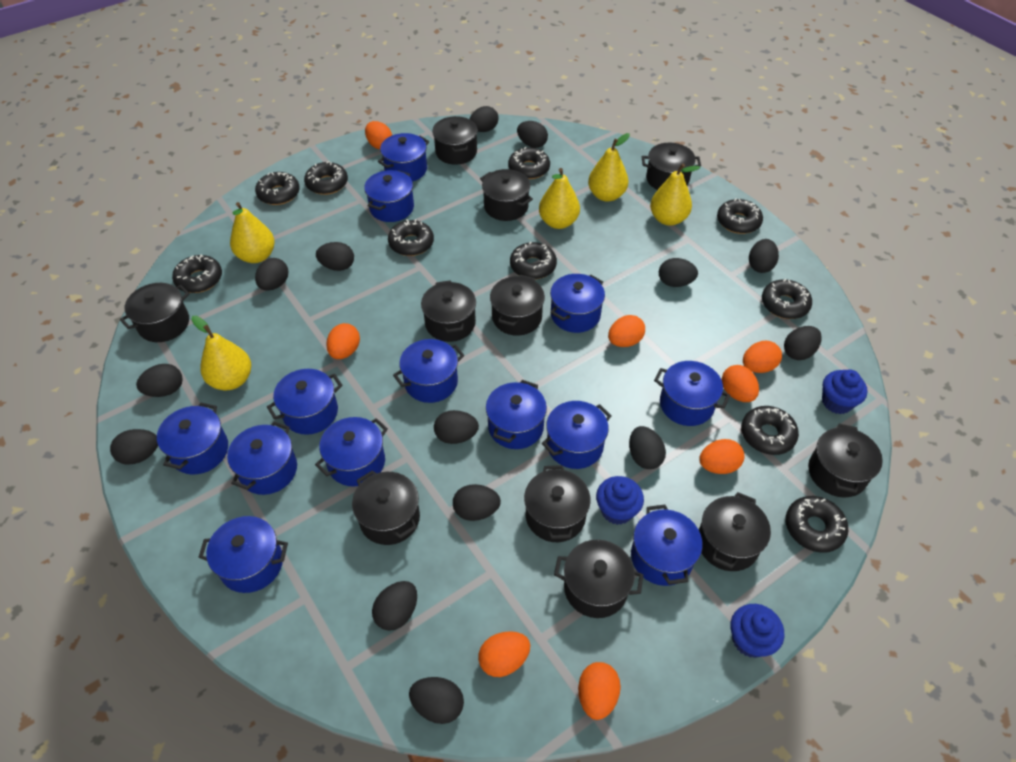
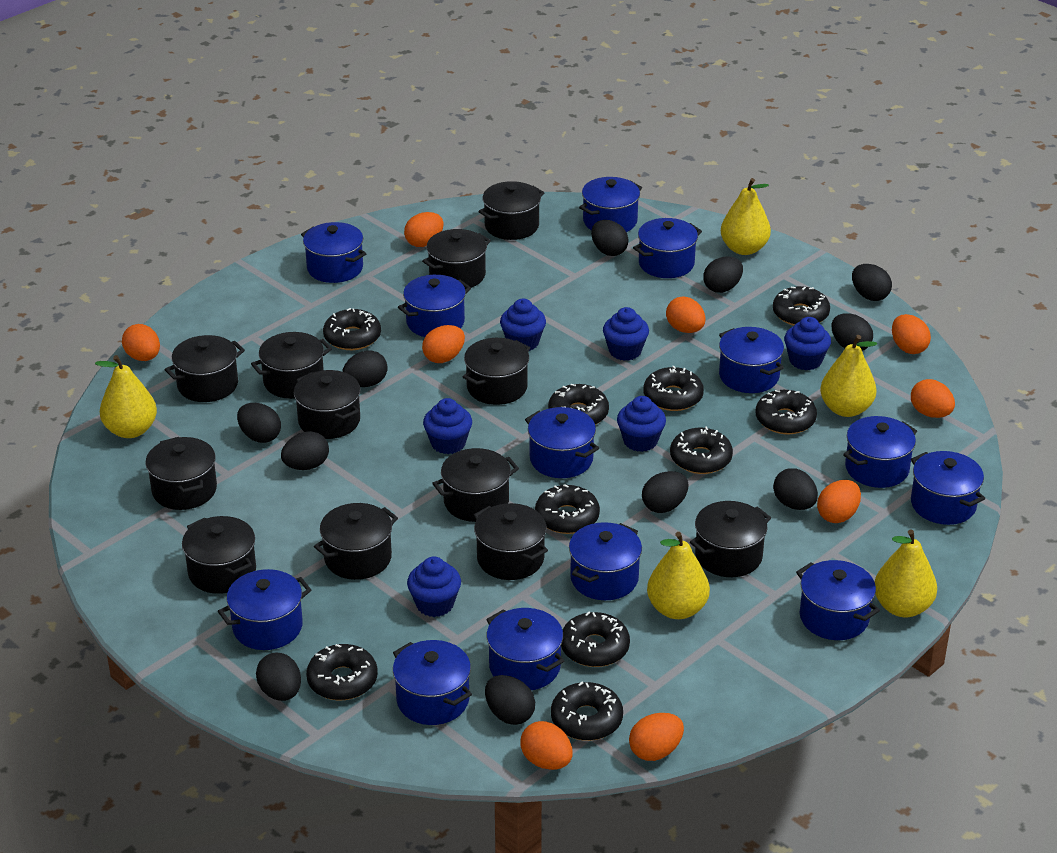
black egg: [110,429,158,465] [136,364,183,397] [255,258,288,291] [316,242,354,271] [372,581,417,631] [409,677,464,724] [434,410,479,444] [453,484,501,521] [470,106,499,132] [517,121,548,148] [629,426,666,469] [659,258,698,287] [749,239,779,273] [784,326,822,360] = 14 -> [237,403,281,443] [256,653,301,701] [281,431,329,470] [342,350,388,387] [485,675,535,725] [591,220,629,256] [642,471,689,513] [703,256,743,293] [773,468,818,510] [831,313,873,351] [852,264,892,301] = 11
black pot: [120,283,190,342] [352,470,420,545] [421,280,476,342] [432,116,478,165] [480,169,533,221] [490,275,545,336] [524,465,591,542] [554,540,643,618] [642,143,701,190] [699,492,771,571] [808,424,883,497] = 11 -> [145,437,217,510] [164,335,245,402] [182,516,256,594] [251,332,332,399] [294,370,361,439] [314,503,398,580] [422,229,491,289] [432,448,519,522] [463,338,530,405] [474,503,548,580] [478,181,544,240] [690,501,771,577] = 12
blue cupcake: [596,476,644,525] [730,604,784,658] [822,369,868,414] = 3 -> [407,557,461,617] [423,398,472,454] [500,299,546,351] [603,307,649,361] [617,396,666,452] [784,317,831,370] = 6
orange egg: [326,323,360,359] [365,121,392,149] [478,631,530,677] [578,662,621,720] [608,315,645,347] [699,439,745,474] [722,365,759,402] [743,341,782,373] = 8 -> [122,324,160,361] [404,212,444,247] [422,325,465,363] [520,721,573,770] [629,713,684,761] [666,296,706,333] [817,480,861,523] [892,314,931,354] [911,379,955,418] = 9

